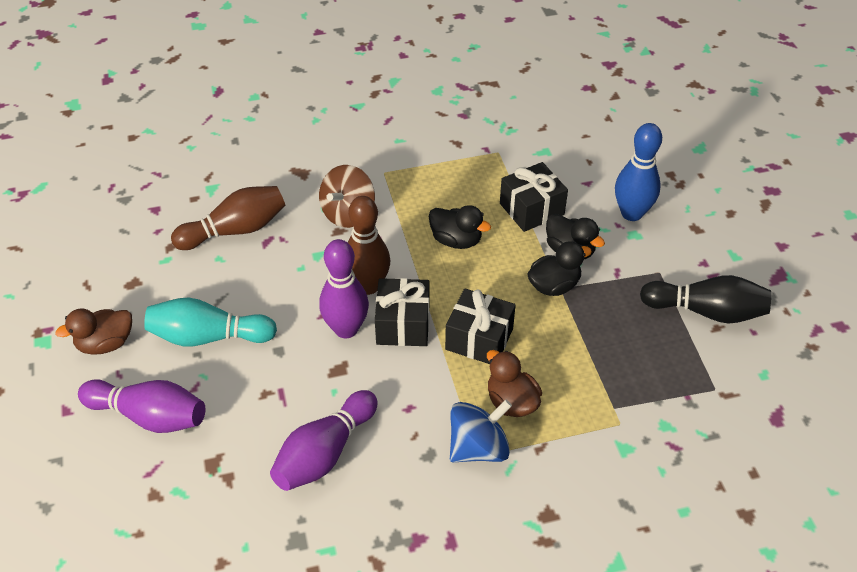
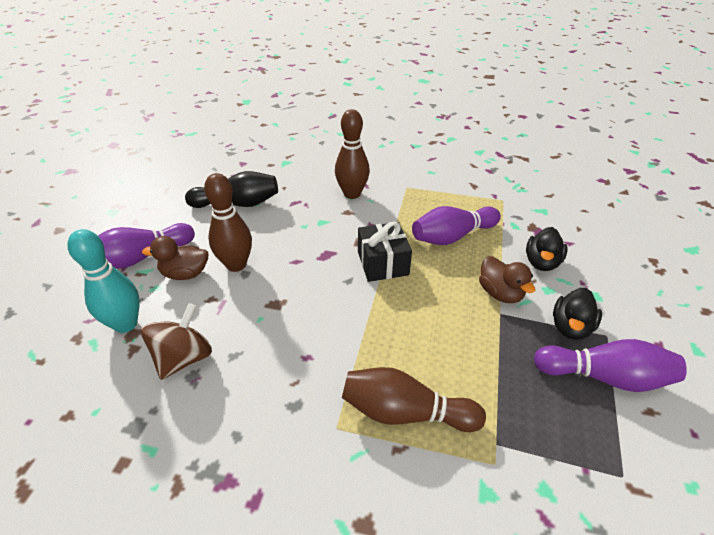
black duck: [429,205,491,249] [527,241,592,296] [546,214,605,259] = 3 -> [526,227,568,271] [553,288,602,340] = 2
black gift: [375,278,430,346] [445,289,516,364] [500,162,568,232] = 3 -> [358,222,412,282] = 1
blue bowling pin: [615,123,662,221] = 1 -> none = 0
blue spinning top: [450,400,512,462] = 1 -> none = 0
brown bowling pin: [171,186,286,250] [348,196,390,295] = 2 -> [204,173,252,272] [335,109,370,199] [342,367,486,432] = 3

